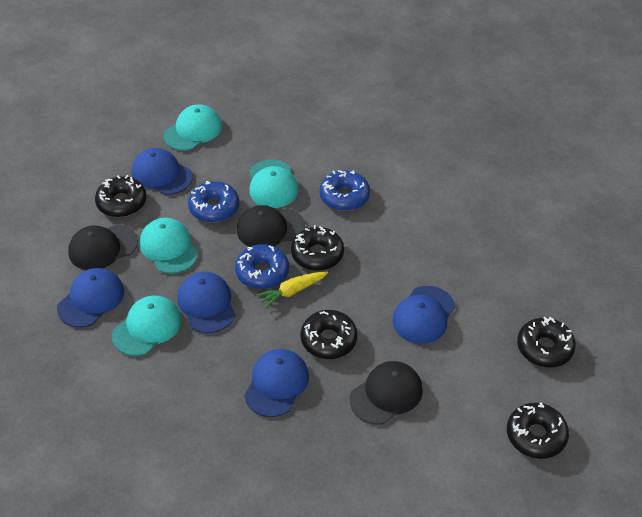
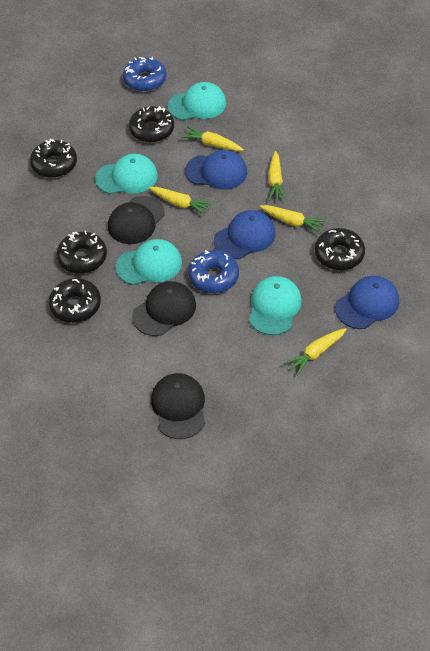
blue cap: [57,268,124,328] [132,148,193,195] [177,272,235,333] [244,349,309,417] [392,286,455,344] = 5 -> [185,150,247,190] [214,210,276,259] [335,276,399,329] = 3
blue donut: [188,181,239,223] [235,244,289,289] [319,170,370,211] = 3 -> [123,57,167,92] [188,250,239,293] = 2
yellow carrot: [256,271,328,309] = 1 -> [149,187,213,215] [181,126,244,151] [260,205,327,233] [268,151,286,201] [284,328,347,376] = 5

